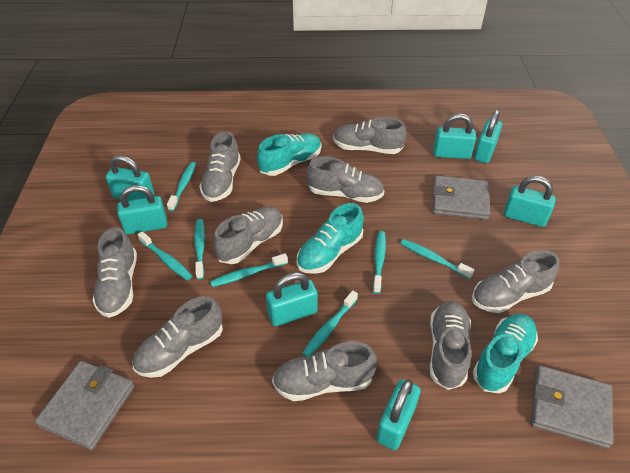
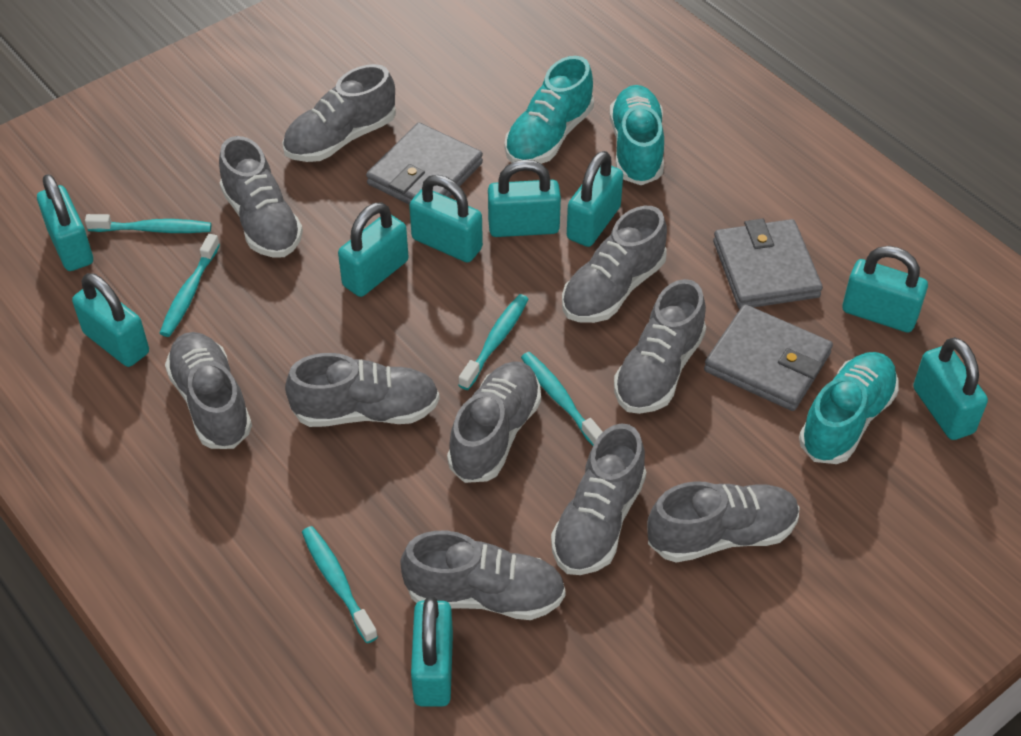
grey shoe: [92,227,137,318] [132,296,223,378] [199,132,241,202] [213,207,283,264] [272,341,377,401] [307,156,384,203] [333,117,407,154] [430,301,471,390] [472,250,559,313] = 9 -> [165,332,252,449] [219,136,303,258] [282,64,396,162] [285,353,440,427] [400,531,566,620] [447,361,541,483] [551,423,646,575] [562,206,667,323] [614,279,706,414] [647,481,800,562] = 10
turquoise padlock: [106,155,154,200] [117,185,167,234] [266,272,318,326] [376,379,421,450] [433,114,476,159] [474,110,502,163] [504,176,556,227] = 7 -> [37,174,93,271] [72,273,149,367] [338,202,409,297] [409,175,483,263] [411,597,453,707] [488,159,561,237] [567,151,623,247] [842,246,928,333] [913,337,988,440] = 9
turquoise toothbrush: [137,231,192,280] [167,162,196,211] [194,219,205,280] [210,253,288,287] [302,290,358,356] [373,231,386,294] [400,239,474,279] = 7 -> [85,214,211,233] [160,234,220,337] [302,526,378,643] [459,294,528,390] [521,352,603,446] = 5

